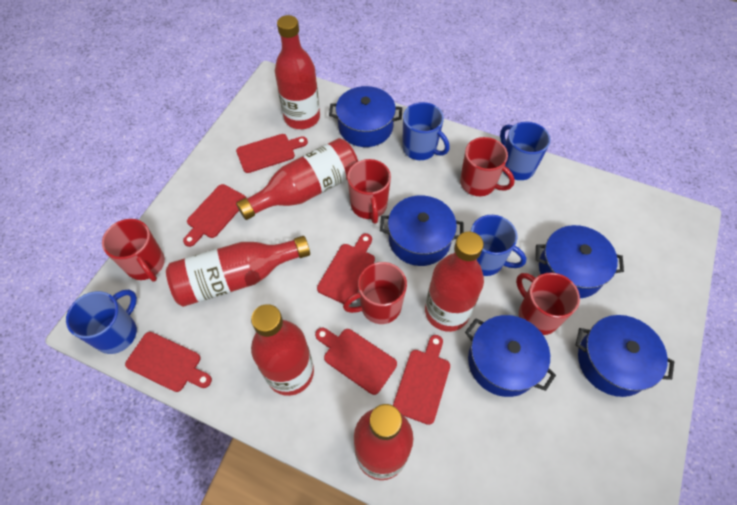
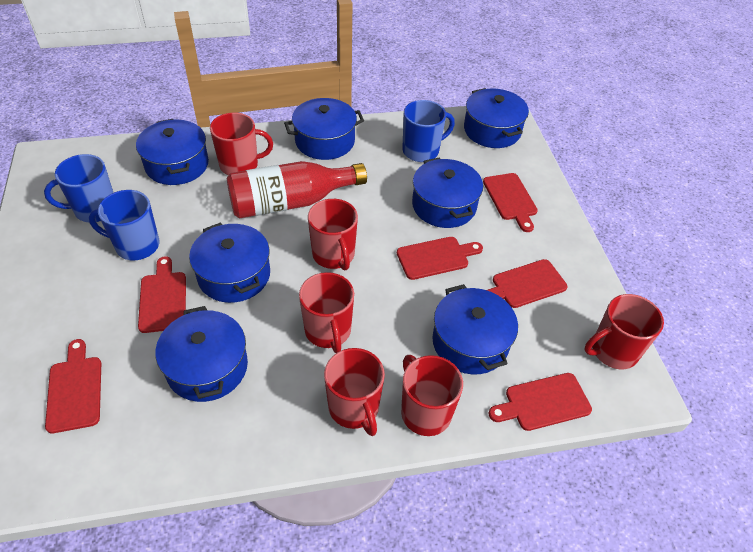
blue mug: [66,290,137,354] [402,102,450,160] [470,215,527,276] [500,122,551,180] = 4 -> [44,154,113,222] [89,190,159,260] [402,100,455,162] = 3
blue pot: [329,86,402,147] [380,195,463,266] [465,315,556,397] [536,225,624,298] [576,315,674,397] = 5 -> [136,119,209,185] [156,306,248,402] [189,222,270,303] [284,98,364,160] [412,158,483,228] [432,284,518,374] [464,88,529,148] = 7
red bottle: [166,236,310,307] [236,138,358,220] [251,304,314,396] [275,15,320,129] [354,404,413,480] [425,232,484,332] = 6 -> [227,161,367,219] = 1
red mug: [102,219,165,282] [343,262,407,324] [347,159,391,224] [460,137,515,196] [516,273,580,335] = 5 -> [210,113,273,175] [299,272,354,353] [308,199,358,271] [324,348,385,436] [401,355,463,436] [584,294,664,369] = 6

